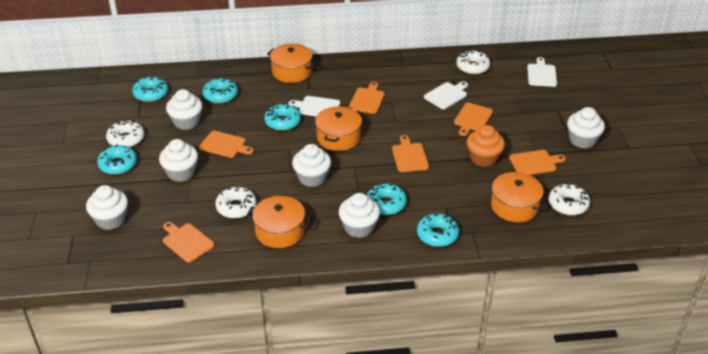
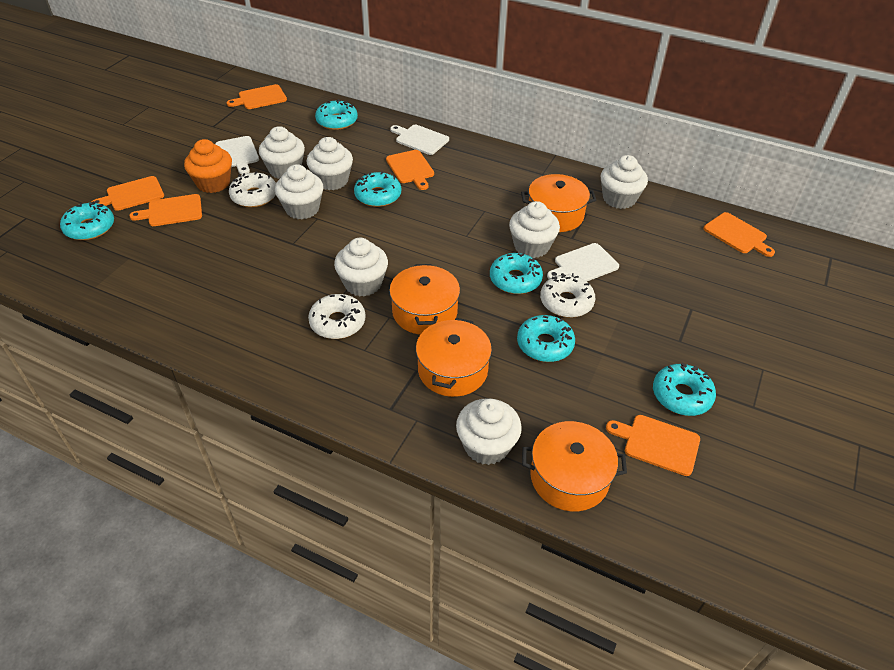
white cupcake: [86,185,128,230] [159,139,198,182] [166,89,203,130] [292,144,331,187] [339,193,380,238] [567,107,605,148] = 6 -> [259,126,305,179] [275,164,323,219] [306,137,353,190] [334,238,388,297] [456,398,522,465] [509,201,560,258] [600,155,648,209] = 7
white donut: [106,119,145,147] [215,187,257,218] [456,50,490,74] [549,184,590,216] = 4 -> [229,171,276,208] [308,294,365,339] [540,273,595,318] = 3

